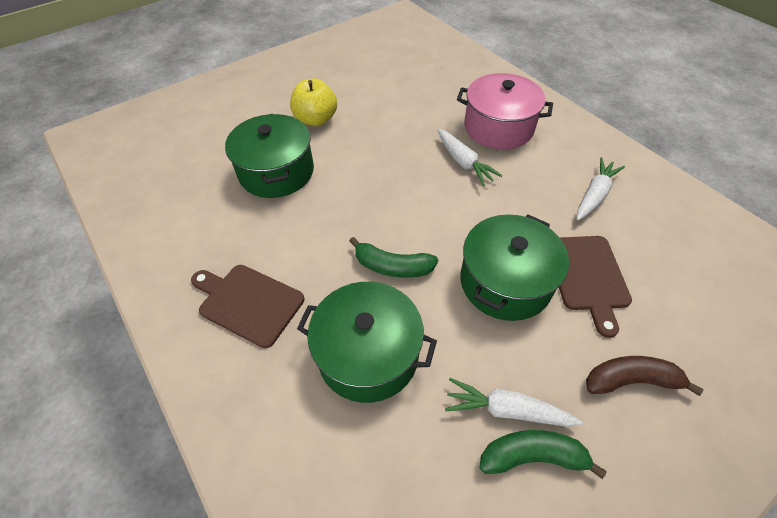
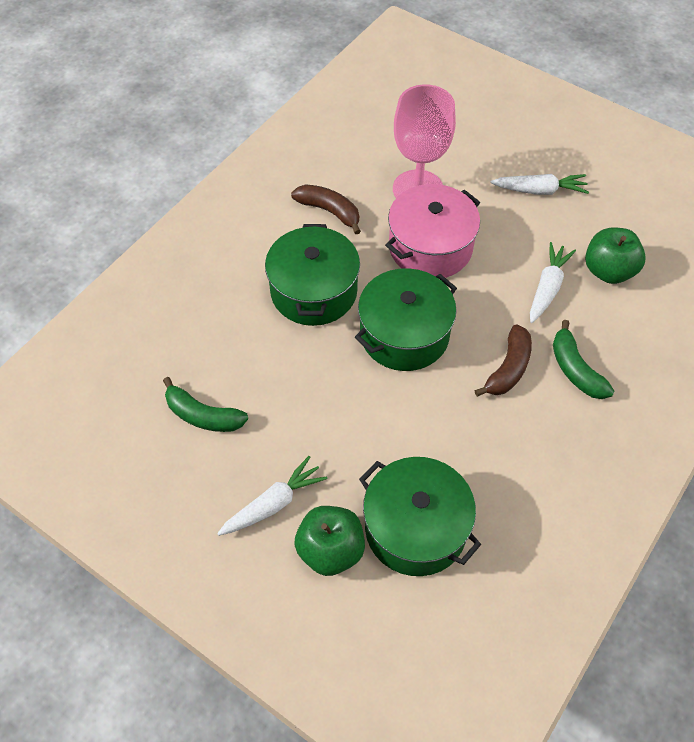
brown banana: [586,356,704,396] = 1 -> [291,184,361,234] [474,324,532,397] = 2
brown cutting board: [191,265,304,348] [559,236,632,338] = 2 -> none = 0
green apple: none = 0 -> [294,506,365,576] [585,227,646,284] = 2
pink goblet: none = 0 -> [393,84,456,198] = 1
yellow apple: [290,78,337,126] = 1 -> none = 0

